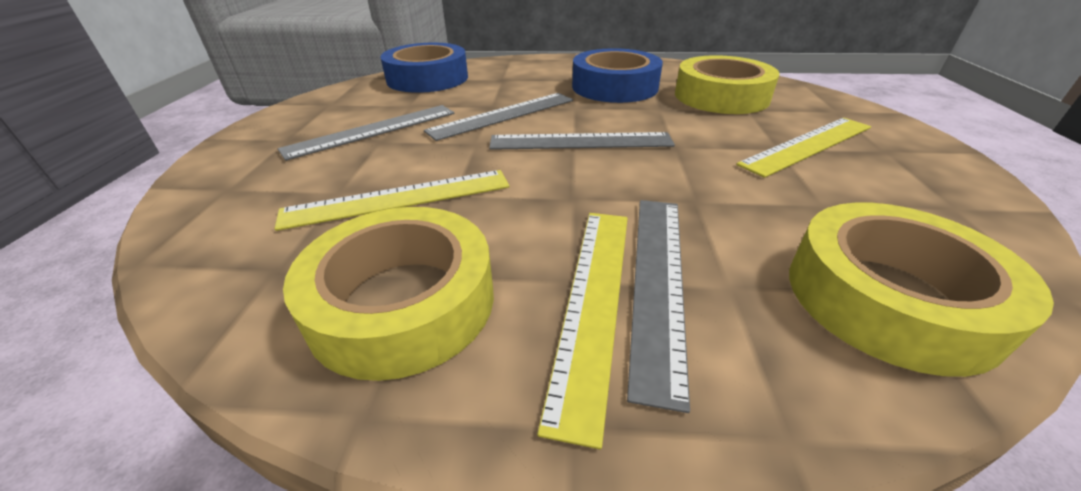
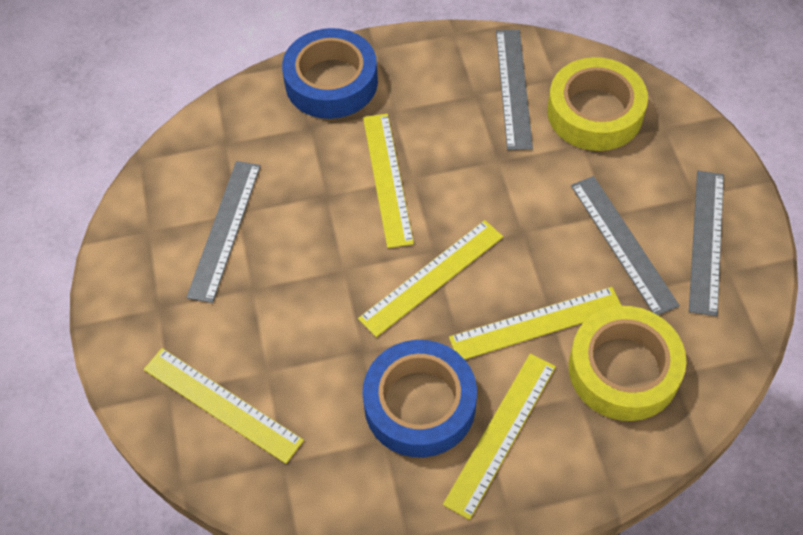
yellow ruler: [274,170,510,231] [537,213,628,449] [736,118,871,178] = 3 -> [144,348,304,464] [358,220,503,337] [363,114,414,248] [443,354,556,520] [449,287,622,359] = 5
yellow tape: [283,207,494,381] [675,55,780,114] [789,203,1054,377] = 3 -> [547,57,648,151] [569,306,686,421] = 2

